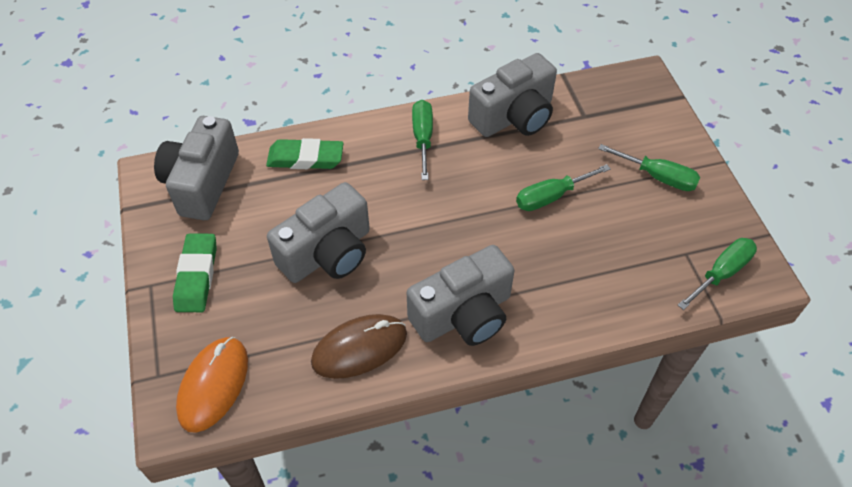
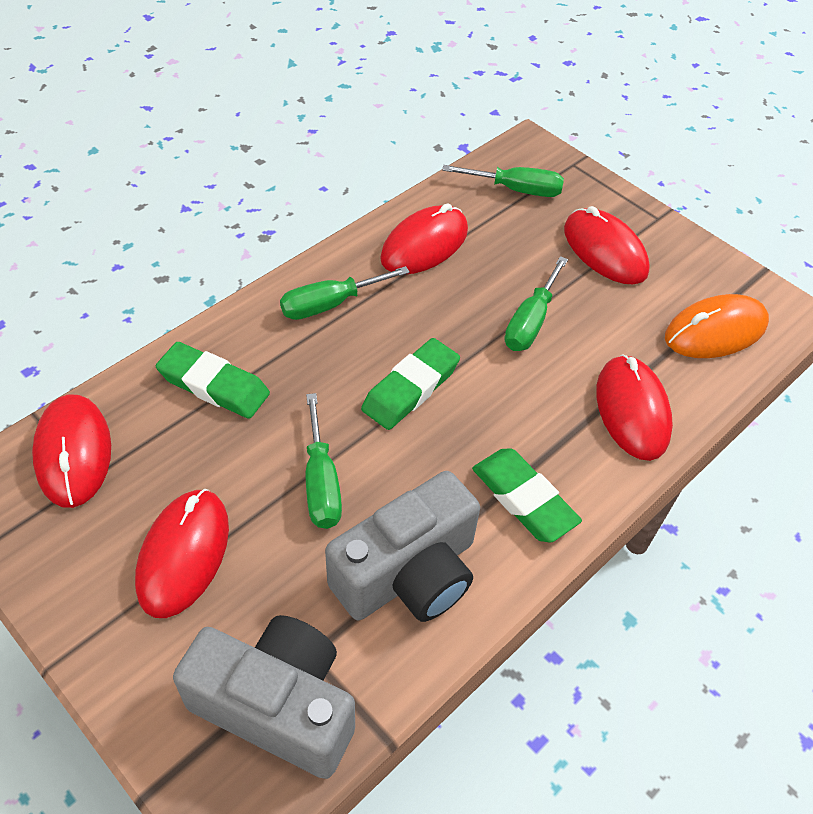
brown mouse: [311,314,407,379] = 1 -> none = 0
green eraser: [173,233,217,312] [266,138,344,169] = 2 -> [156,342,270,419] [361,338,460,430] [472,449,582,543] = 3
grey camera: [154,116,239,220] [267,182,370,283] [407,245,515,346] [468,53,557,137] = 4 -> [173,615,355,779] [325,471,480,622] = 2
red mouse: none = 0 -> [32,394,111,508] [135,489,229,618] [380,203,468,274] [564,206,650,284] [596,354,673,461] = 5

